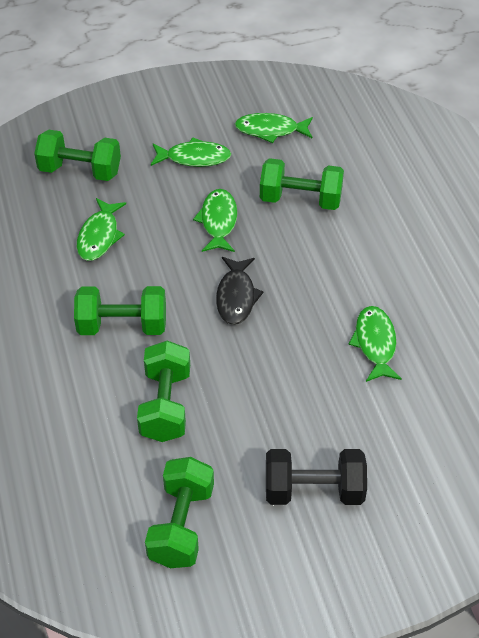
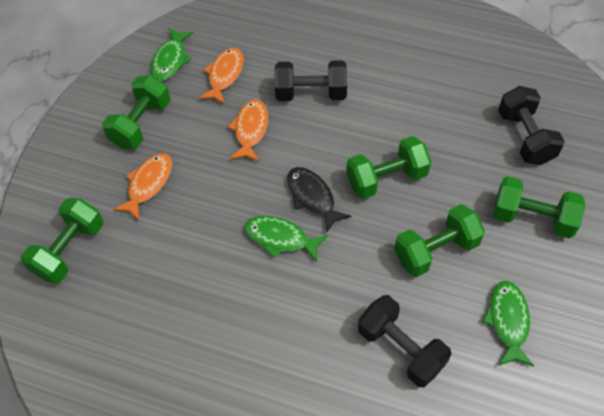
black dumbbell: [266,449,367,505] = 1 -> [275,60,347,101] [358,295,451,387] [498,86,565,165] = 3
green fish: [77,198,126,261] [151,137,231,167] [193,189,237,252] [235,113,313,143] [349,306,402,382] = 5 -> [151,28,193,81] [244,216,328,262] [483,281,534,366] = 3
orange fish: none = 0 -> [113,153,172,220] [199,48,244,104] [228,99,268,162] = 3

